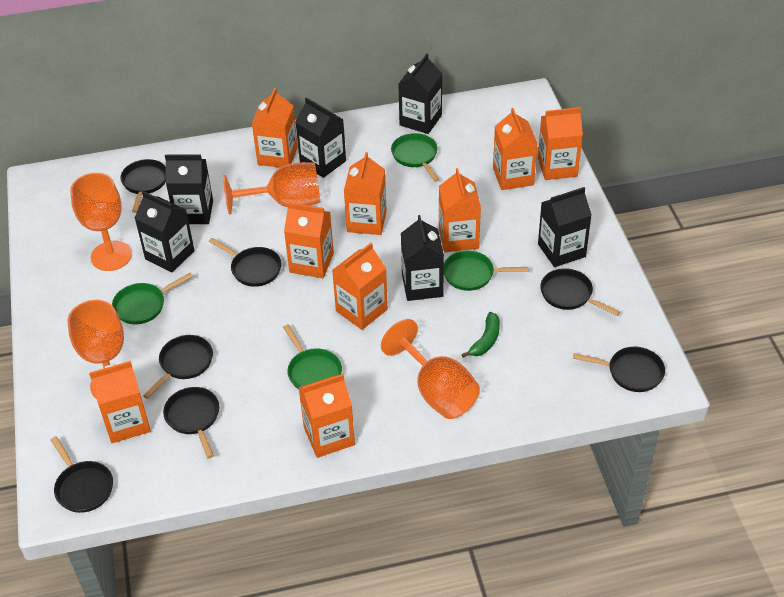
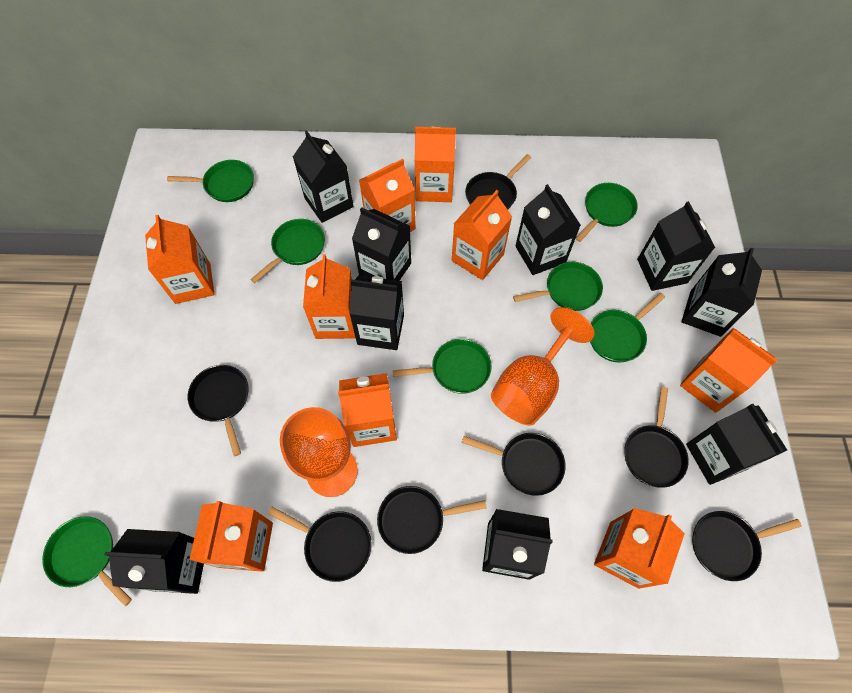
black carton: [135,191,195,272] [165,155,213,224] [295,97,346,178] [398,53,442,134] [401,215,444,301] [538,187,592,267] = 6 -> [104,529,204,594] [293,131,354,223] [349,275,404,350] [352,207,411,281] [482,509,553,580] [515,184,581,275] [637,201,715,291] [681,248,762,337] [686,404,787,485] = 9
green banana: [462,312,500,358] = 1 -> none = 0
green pan: [112,273,193,324] [283,325,342,390] [391,133,439,182] [444,251,528,291] = 4 -> [42,516,132,606] [167,160,254,202] [250,219,325,283] [393,339,492,394] [513,262,603,311] [576,183,638,242] [590,293,665,363] = 7
orange goblet: [68,300,124,399] [70,173,132,271] [223,162,321,214] [381,319,480,419] = 4 -> [280,407,358,497] [491,307,595,426] = 2

